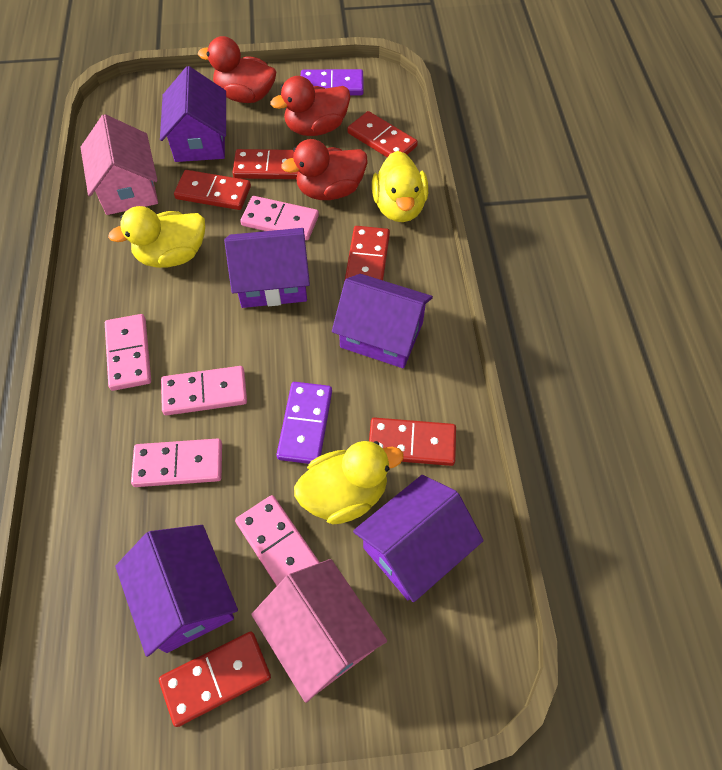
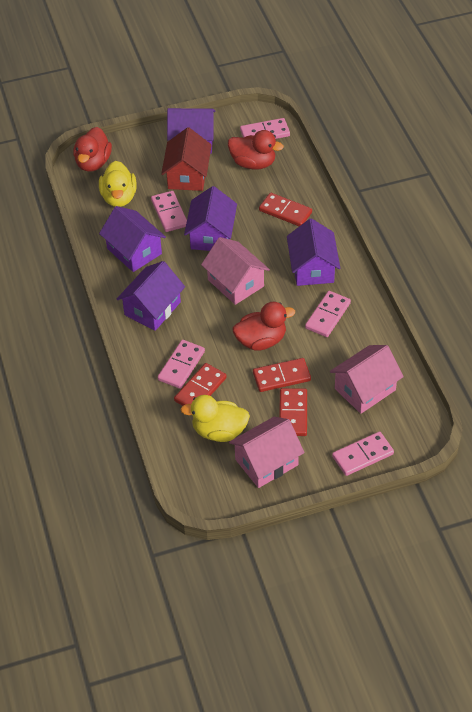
pink house: [80,114,158,215] [251,559,387,703] = 2 -> [201,237,270,305] [229,417,305,488] [330,345,404,414] = 3
purple domino: [276,382,332,464] [301,69,364,95] = 2 -> none = 0
red domino: [159,632,271,727] [174,170,251,210] [232,149,298,179] [345,226,390,280] [347,111,418,157] [369,417,456,466] = 6 -> [174,363,227,406] [253,358,311,392] [259,193,312,226] [279,388,307,436] = 4
red house: none = 0 -> [161,127,212,191] = 1
yellow duck: [108,206,205,268] [294,441,404,524] [372,151,428,222] = 3 -> [99,161,137,207] [180,395,250,442] = 2

